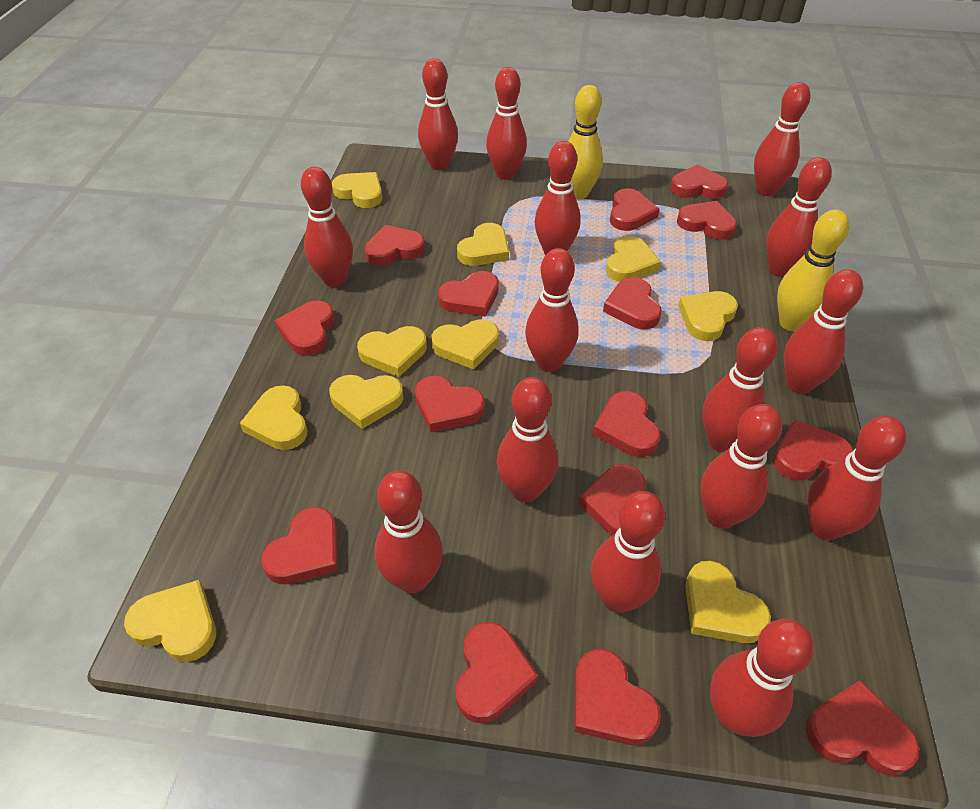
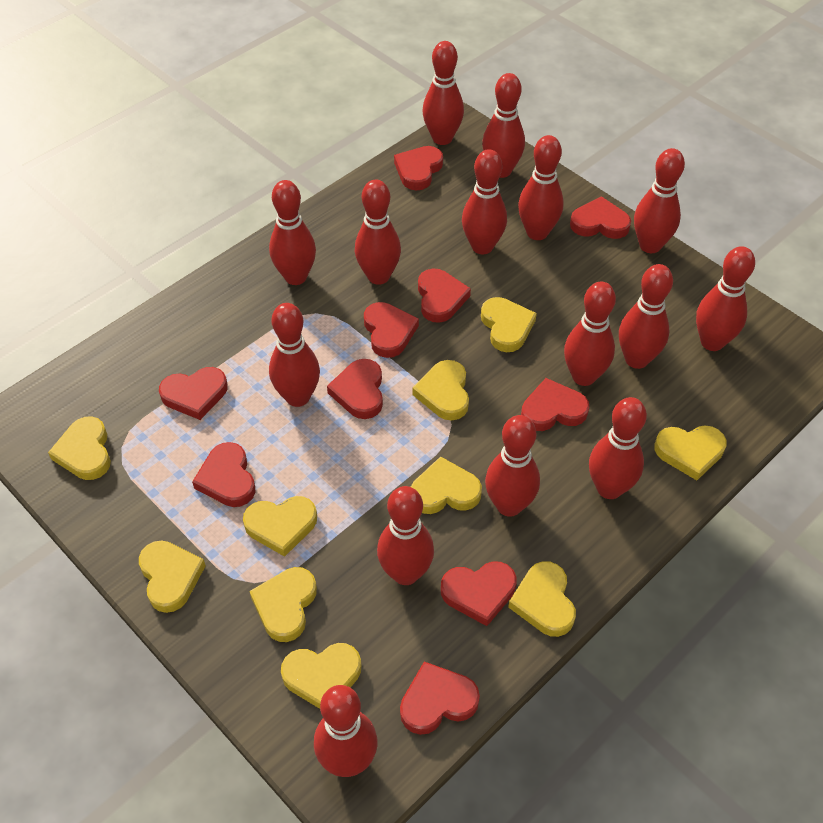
red heart: [261,507,338,584] [275,300,335,356] [365,225,425,266] [415,376,485,432] [438,271,499,317] [455,622,538,723] [574,649,661,745] [579,464,646,536] [593,391,661,457] [603,277,662,329] [610,188,659,231] [670,164,728,199] [677,201,737,240] [773,420,853,481] [806,680,919,775] = 15 -> [159,367,228,420] [192,442,255,507] [327,359,383,419] [364,302,419,358] [394,146,443,190] [400,662,480,735] [418,269,471,323] [441,561,517,626] [521,378,589,431] [570,196,631,239] = 10
yellow bowling pin: [568,85,603,199] [777,209,849,332] = 2 -> none = 0

